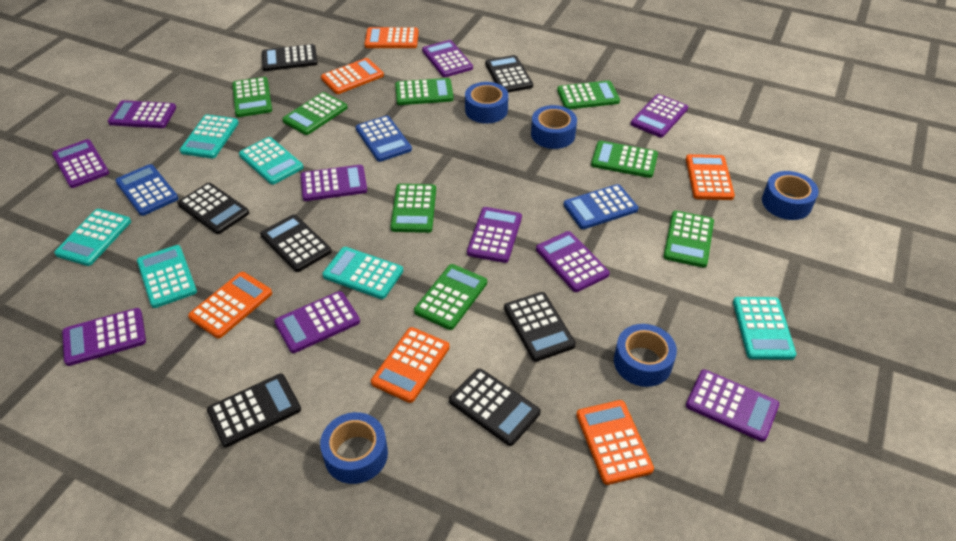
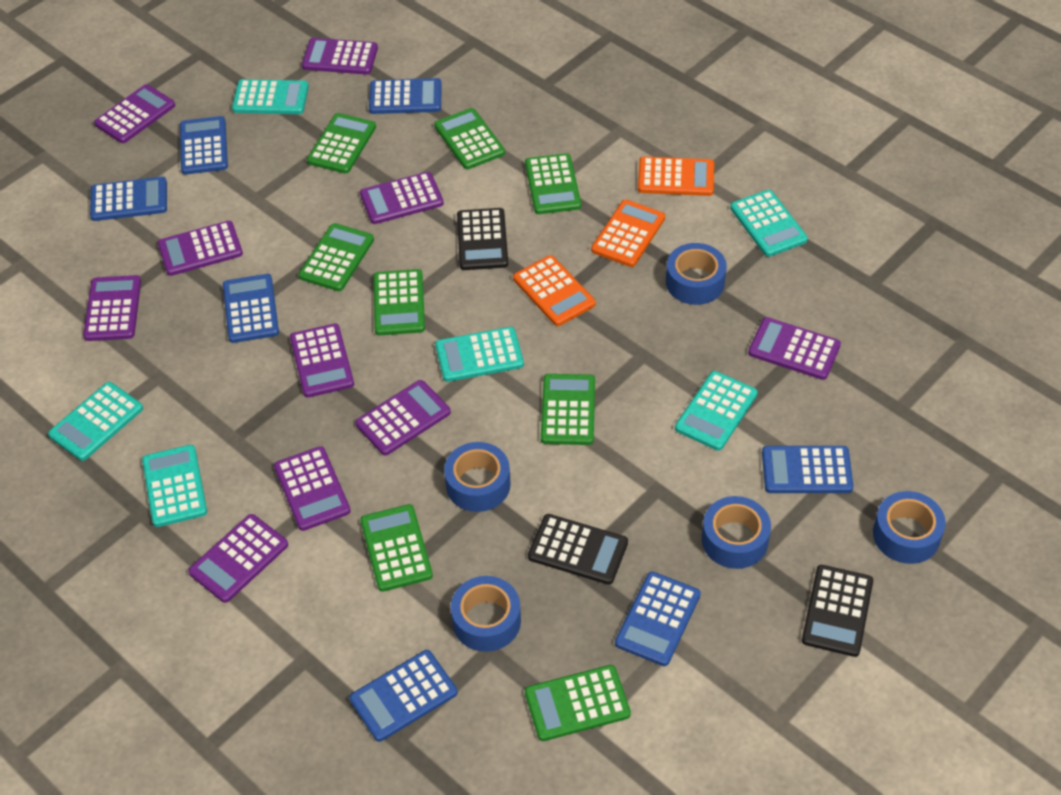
black calculator: [178,183,249,234] [207,373,301,447] [260,214,331,272] [262,44,318,71] [449,368,541,446] [485,55,533,92] [504,292,576,362] = 7 -> [457,208,508,270] [528,514,628,585] [802,565,873,657] = 3
blue calculator: [115,164,178,216] [356,116,412,162] [564,184,638,229] = 3 -> [90,177,167,221] [180,116,228,175] [223,274,279,343] [349,650,458,742] [369,78,442,114] [615,571,701,666] [762,446,853,493] = 7
orange calculator: [188,272,272,338] [321,58,384,94] [364,27,419,48] [371,327,450,403] [576,400,654,485] [686,154,735,200] = 6 -> [513,255,596,326] [591,200,665,267] [638,157,714,196] = 3

